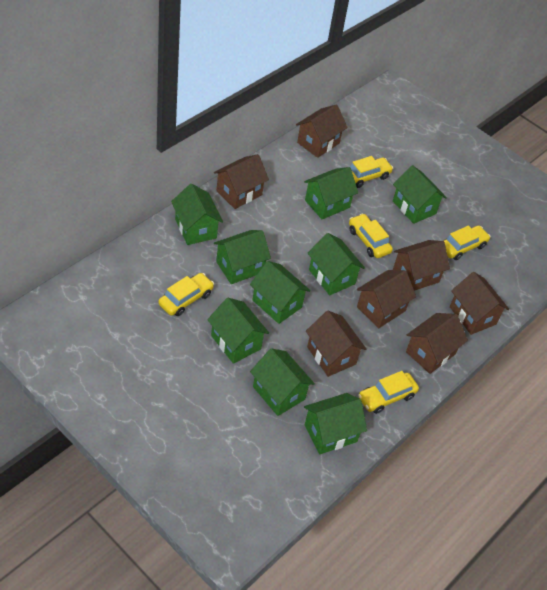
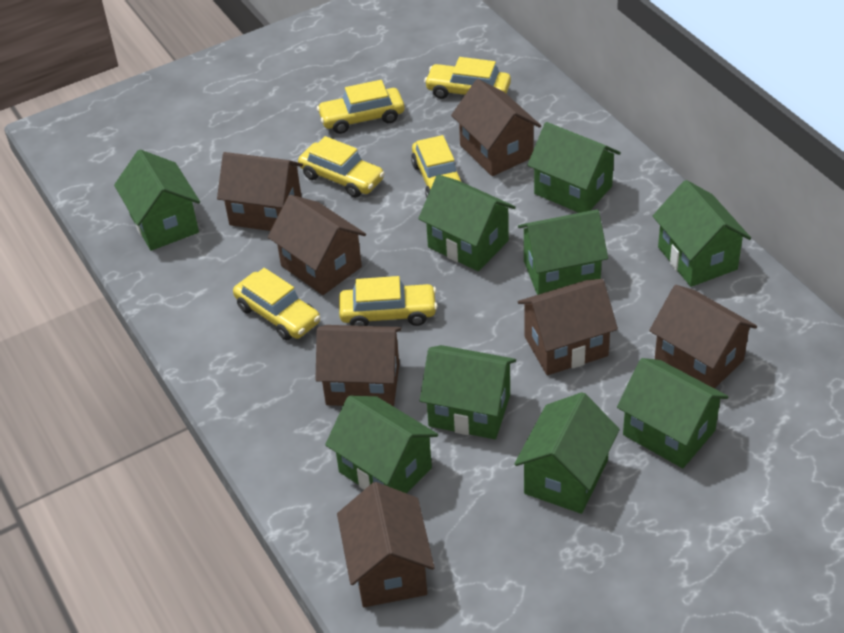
yellow car: [158,273,214,316] [349,214,393,258] [350,156,393,188] [358,371,419,414] [444,225,491,260] = 5 -> [233,268,320,340] [298,136,385,198] [317,80,404,134] [339,276,437,326] [411,135,464,198] [424,57,511,99] = 6

